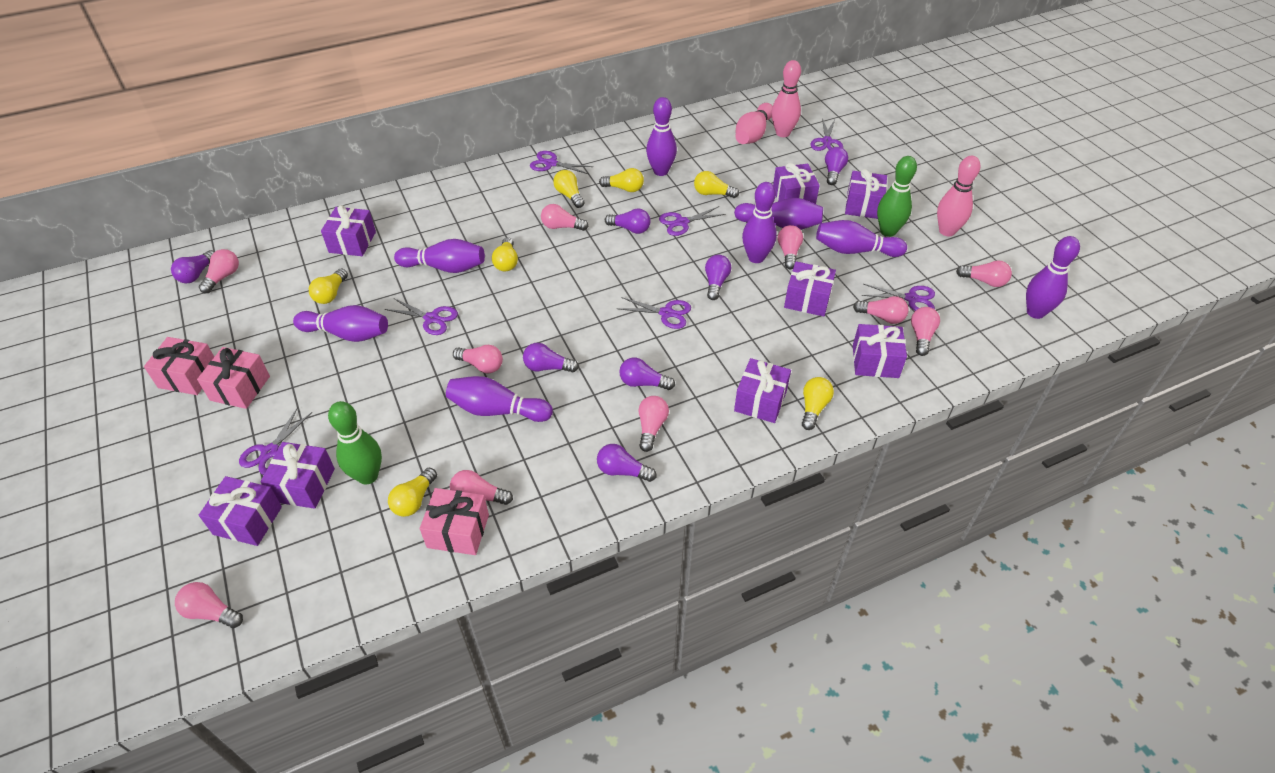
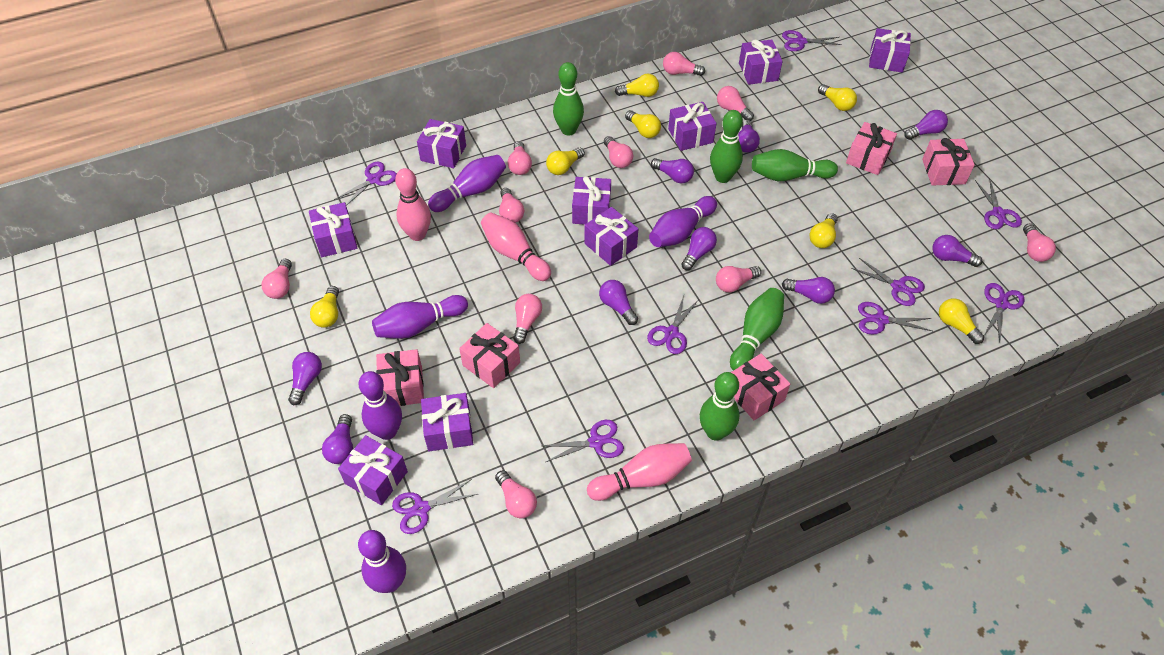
green bowling pin: [328,401,382,484] [877,156,917,237] = 2 -> [553,62,584,136] [700,372,739,441] [710,110,743,183] [730,288,784,371] [752,149,838,181] = 5
pink gift: [144,337,214,395] [197,347,270,409] [420,488,489,555] = 3 -> [376,349,424,406] [459,323,520,388] [731,354,790,421] [846,122,897,175] [922,138,975,186] = 5
purple bowling pin: [293,305,388,342] [394,239,485,273] [446,376,553,422] [646,97,677,176] [734,198,823,230] [742,182,777,263] [816,220,907,257] [1026,236,1080,319] = 8 -> [358,371,402,440] [358,530,406,593] [372,295,468,339] [428,155,506,212] [649,196,717,247] = 5
purple gift: [199,476,282,546] [260,442,335,509] [321,205,376,256] [734,358,791,423] [773,163,820,204] [784,261,836,317] [845,169,887,219] [853,324,907,378] = 8 -> [309,202,357,257] [338,435,408,505] [417,119,466,168] [421,393,473,451] [572,176,611,225] [585,207,638,266] [668,102,717,151] [739,39,783,85] [869,28,911,73] = 9
purple light bulb: [171,250,214,283] [523,343,579,372] [597,444,656,482] [605,208,650,234] [619,357,675,390] [705,255,731,300] [825,147,848,185] = 7 -> [288,352,322,405] [322,414,353,464] [599,280,638,325] [651,158,694,183] [681,227,717,270] [738,120,760,153] [782,277,835,304] [904,110,948,140] [932,235,982,267] = 9
purple scissors: [239,407,312,475] [385,298,458,335] [530,151,593,174] [616,297,691,329] [659,206,726,236] [811,118,843,151] [862,284,935,311] = 7 -> [334,162,397,206] [392,479,478,534] [542,420,624,462] [647,296,699,354] [782,30,842,51] [851,258,925,306] [858,302,932,335] [975,180,1022,229] [984,283,1025,343] = 9

